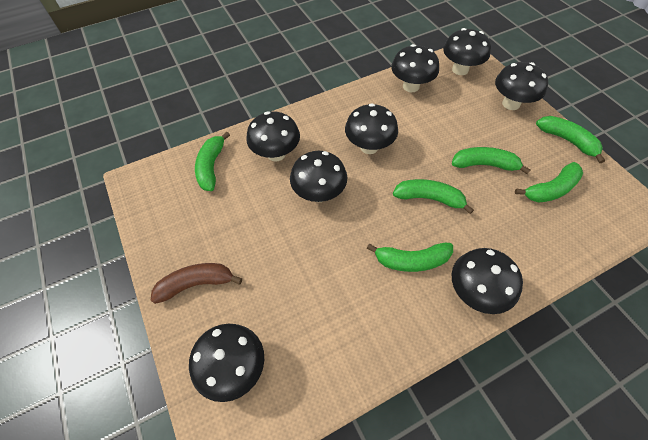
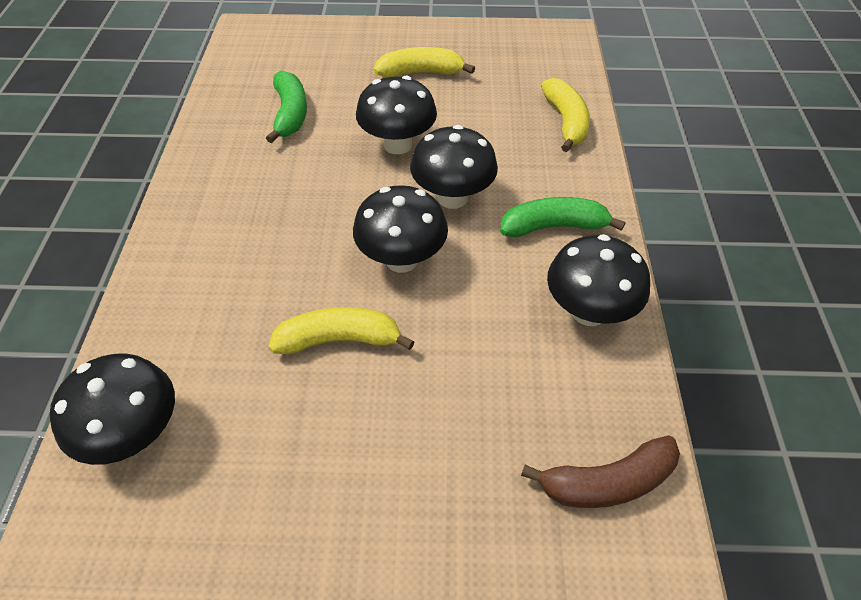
black mushroom: [189,323,264,402] [246,111,300,162] [290,151,347,202] [345,103,398,154] [391,44,439,92] [443,28,491,75] [452,248,523,314] [495,62,548,110] = 8 -> [49,353,175,465] [353,185,448,273] [356,76,437,154] [410,125,498,209] [547,234,650,326] = 5
green banana: [195,132,230,191] [367,243,453,272] [393,179,474,214] [452,147,531,174] [515,162,583,202] [536,116,605,163] = 6 -> [266,70,307,143] [500,197,625,237] = 2
yellow banana: none = 0 -> [268,307,415,354] [374,47,475,77] [541,78,590,152] = 3

